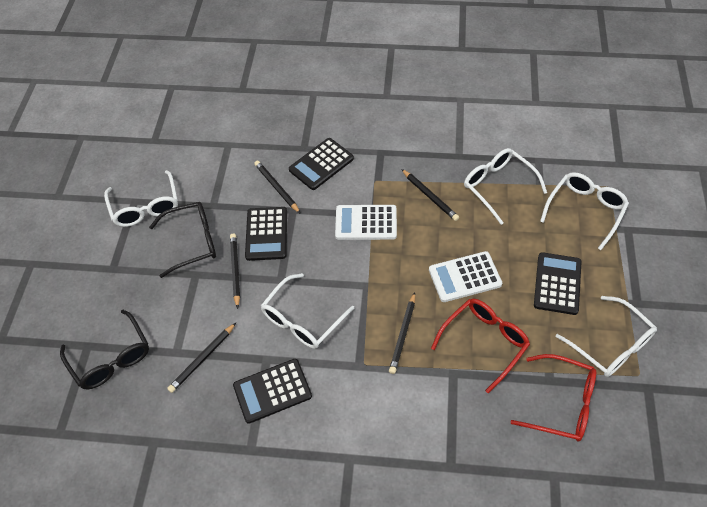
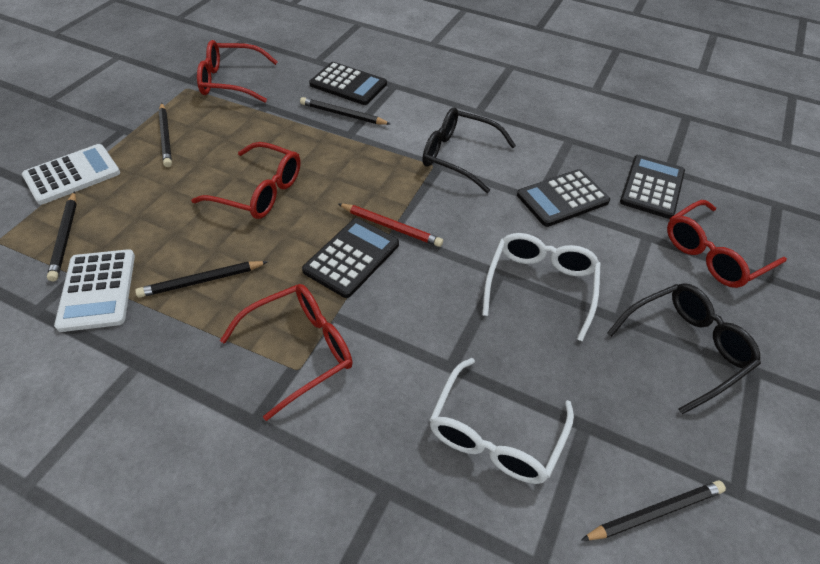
red glasses: [431,299,530,393] [511,354,596,442] = 2 -> [191,142,301,219] [197,40,278,103] [220,284,353,421] [667,200,787,288] = 4
red pencil: none = 0 -> [338,203,443,247] = 1
white glasses: [104,170,178,227] [261,273,354,349] [464,148,547,225] [540,172,629,250] [556,296,657,377] = 5 -> [429,358,574,484] [482,233,601,341] = 2

